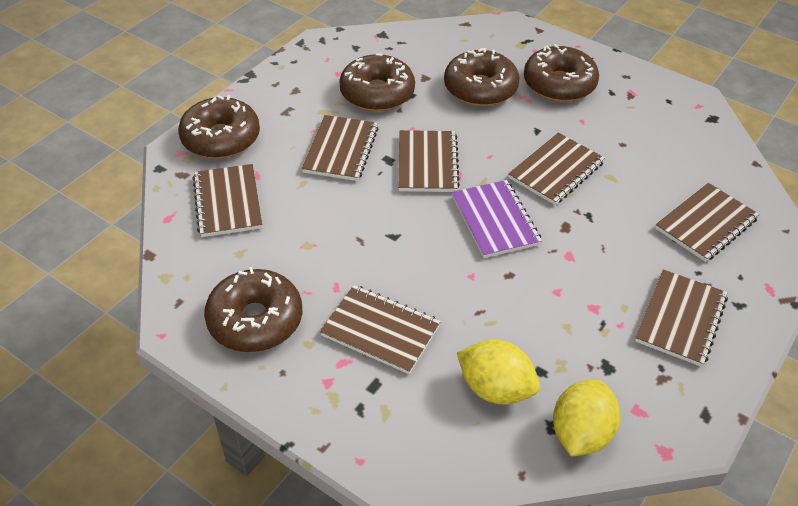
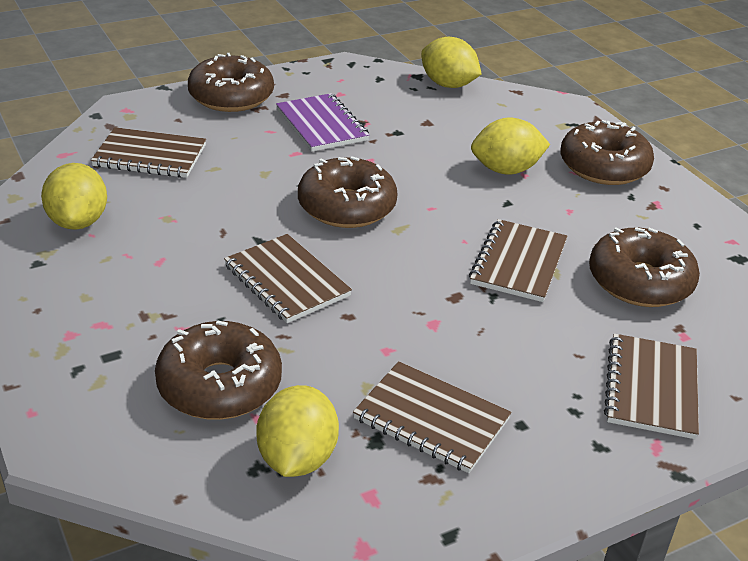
brown notebook: [192,164,263,237] [302,115,378,181] [320,285,441,374] [398,130,460,192] [508,133,605,205] [635,269,728,367] [655,183,759,262] = 7 -> [91,127,206,178] [224,234,352,323] [353,361,511,473] [469,219,567,302] [604,334,699,439] = 5
yellow lemon: [457,340,540,405] [553,380,621,456] = 2 -> [41,163,107,230] [256,385,339,477] [421,37,481,88] [471,117,550,175] = 4

